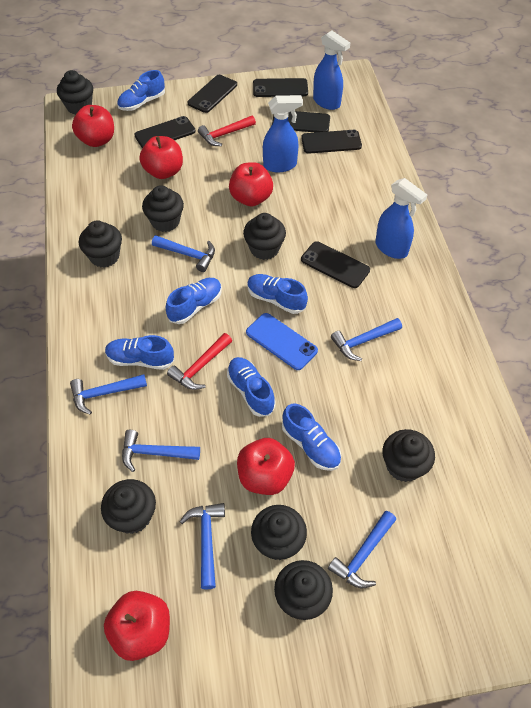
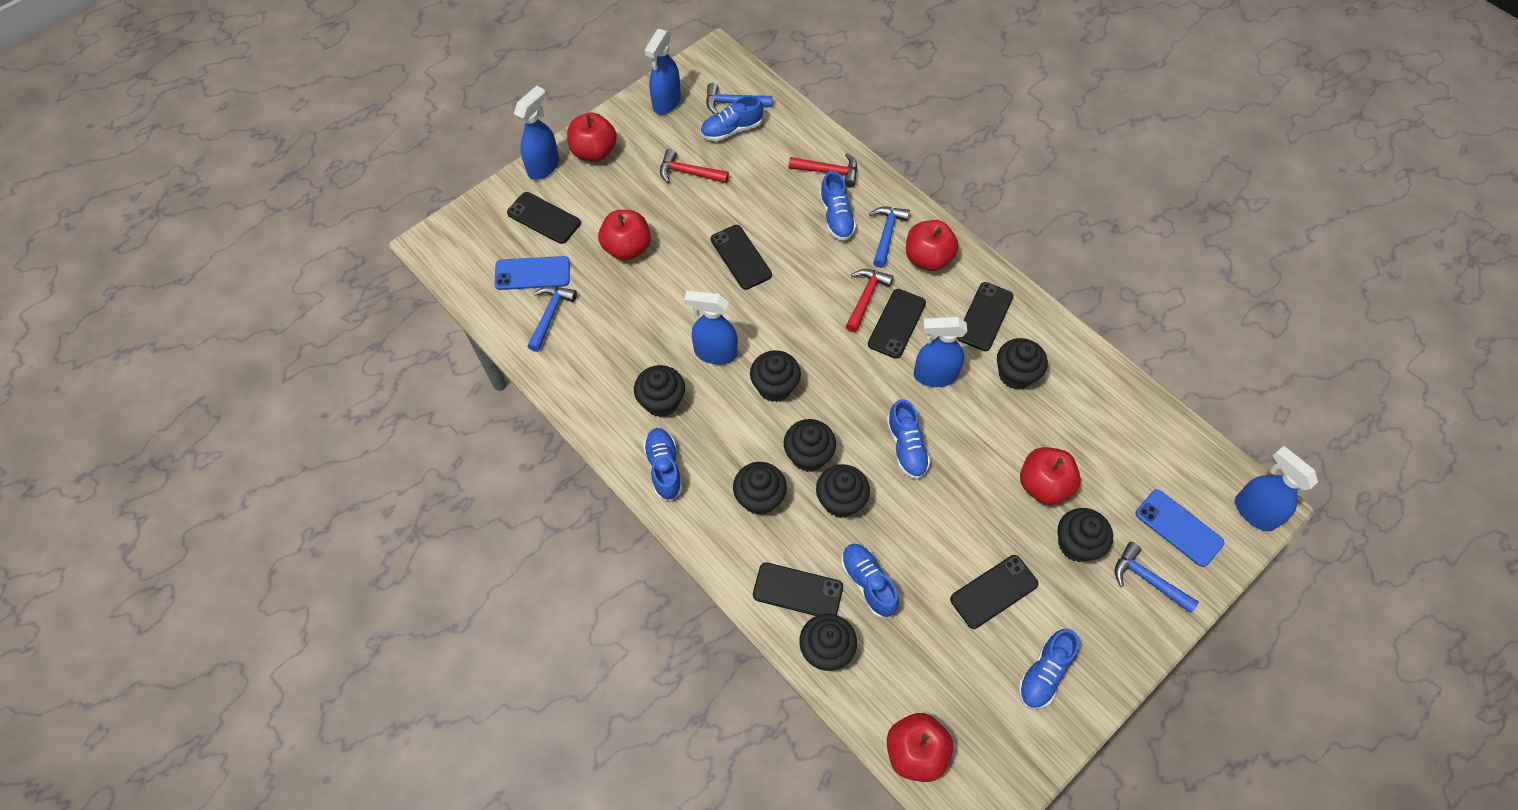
blue hammer: [70,374,147,415] [122,430,200,472] [152,235,215,272] [180,503,225,589] [328,511,396,588] [331,318,402,361] = 6 -> [527,286,577,352] [706,83,772,114] [869,207,910,268] [1115,542,1199,613] = 4
blue phone: [246,313,318,370] = 1 -> [494,256,570,290] [1135,489,1224,567] = 2
blue spray bottle: [263,95,303,173] [313,31,350,110] [375,178,427,259] = 3 -> [514,86,559,180] [645,29,681,115] [684,290,738,365] [914,317,967,387] [1235,446,1318,531] = 5
red hammer: [167,333,232,390] [198,115,256,146] = 2 -> [660,149,729,183] [788,153,857,188] [846,269,893,332] = 3

